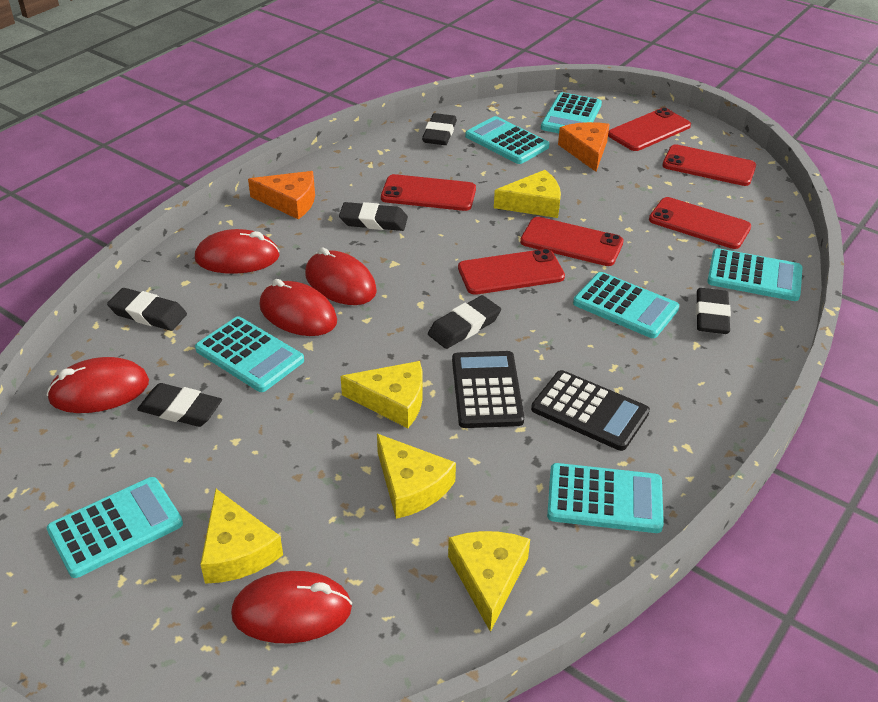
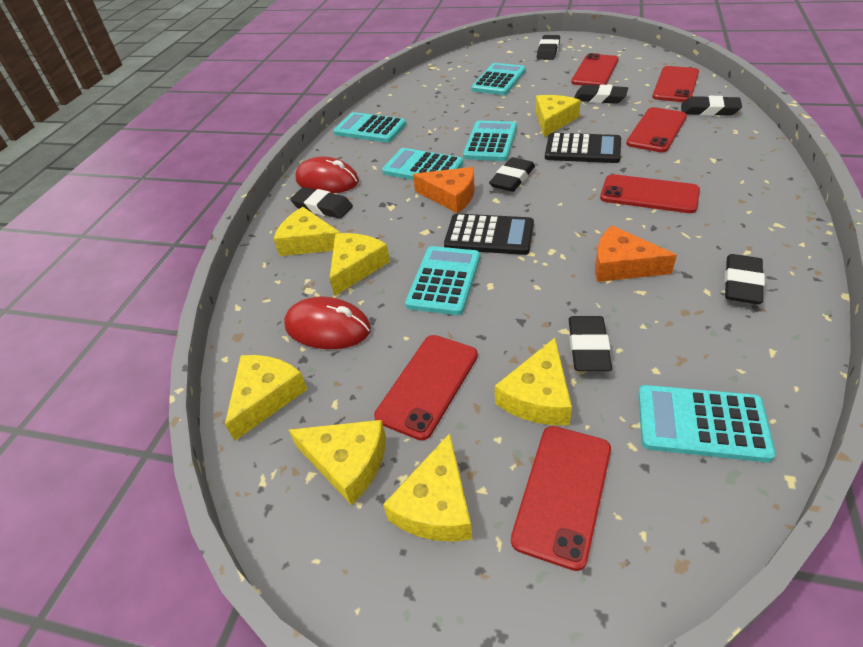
black eraser: [107,288,187,331] [137,383,222,427] [339,202,408,231] [422,113,457,145] [428,295,501,349] [696,288,731,334] = 6 -> [290,187,353,219] [489,157,535,192] [537,35,560,60] [569,316,612,371] [574,84,628,104] [681,96,742,116] [724,254,765,304] = 7
red mouse: [46,357,149,413] [195,229,280,274] [231,571,352,644] [259,279,337,336] [305,247,377,305] = 5 -> [284,296,371,349] [295,156,359,193] = 2
turquoise calculator: [47,477,183,578] [195,317,304,392] [465,116,549,164] [541,92,602,133] [547,463,664,533] [573,272,679,338] [707,248,803,301] = 7 -> [334,112,406,143] [382,148,463,180] [405,246,480,315] [463,120,517,161] [471,63,526,95] [638,385,776,462] = 6
yellow cheese: [200,489,283,584] [341,361,423,428] [377,434,456,519] [448,531,530,632] [494,170,561,218] = 5 -> [225,355,308,441] [273,207,340,256] [289,420,386,505] [329,233,390,296] [383,433,472,541] [495,338,572,425] [535,95,581,137] = 7

